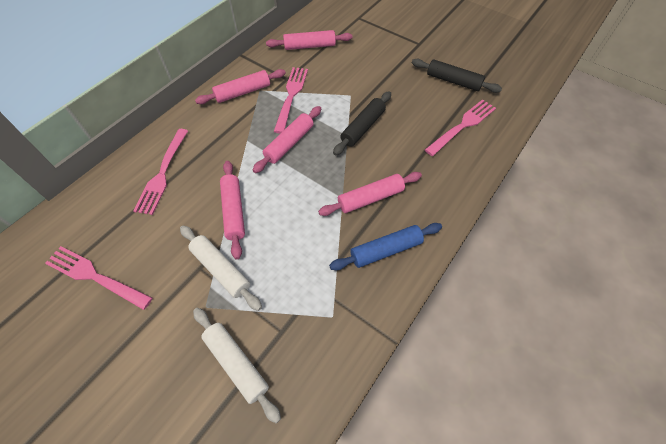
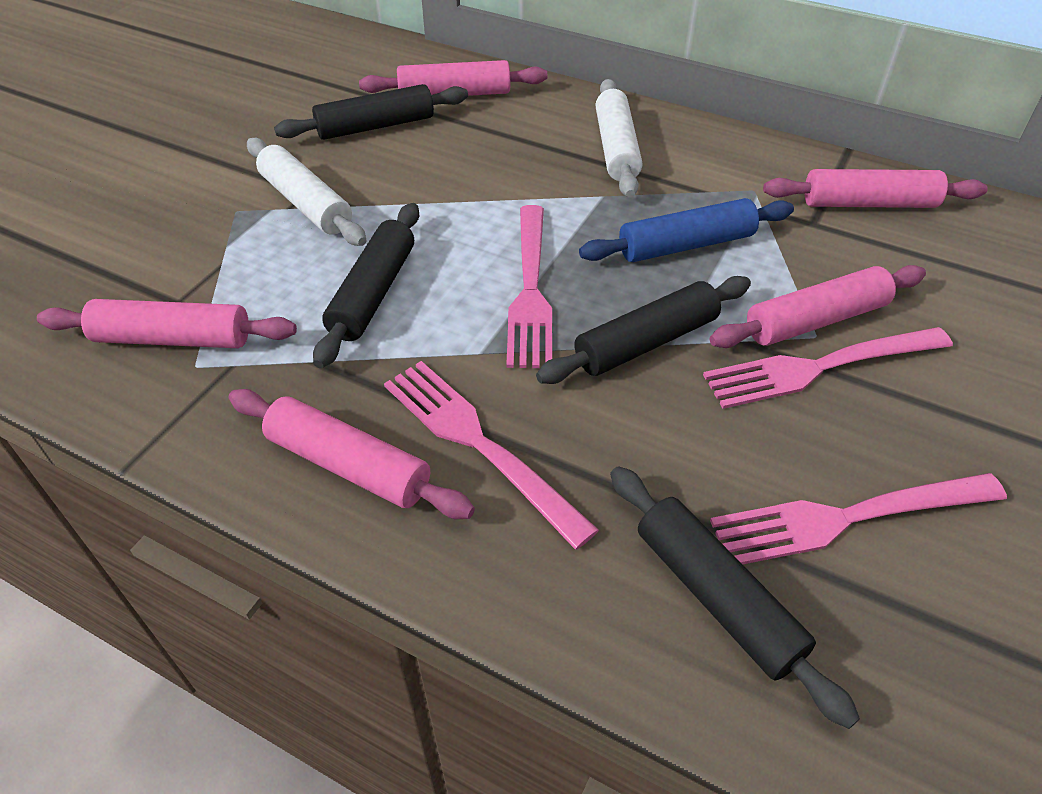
black rolling pin: [333,91,391,156] [412,59,502,93] = 2 -> [274,84,468,140] [313,203,419,368] [536,276,751,384] [610,466,860,729] = 4

